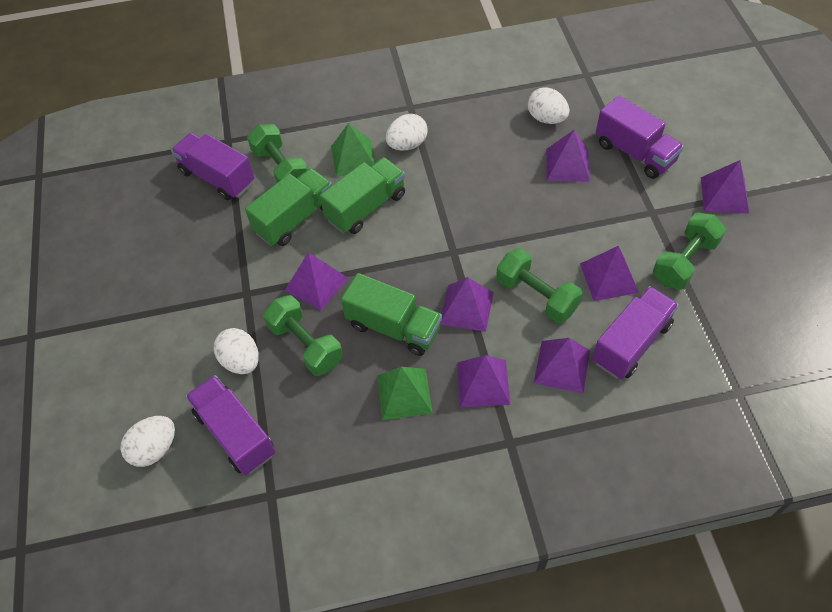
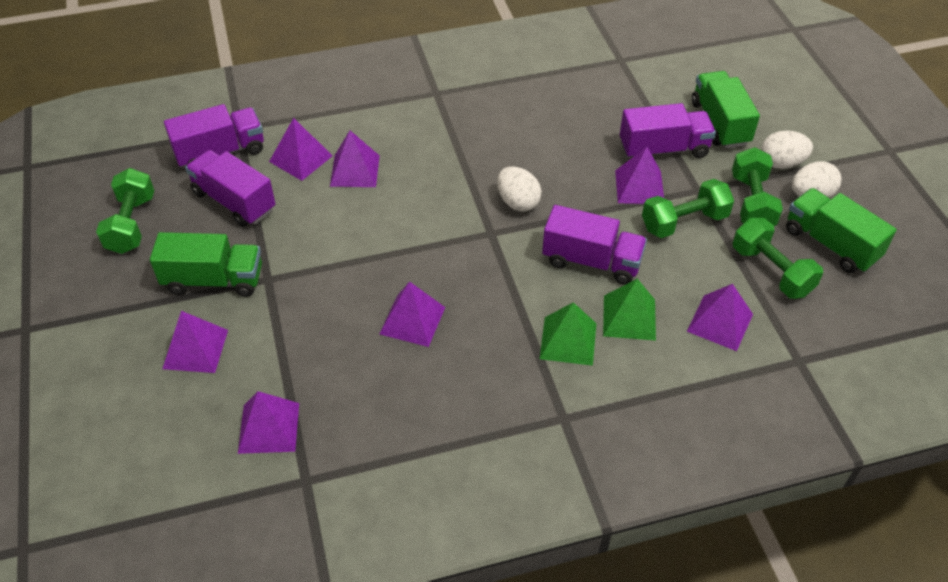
white egg: [120,416,175,467] [214,328,259,374] [386,114,428,151] [528,87,569,124] = 4 -> [497,166,542,212] [761,131,813,169] [792,161,842,198] = 3

